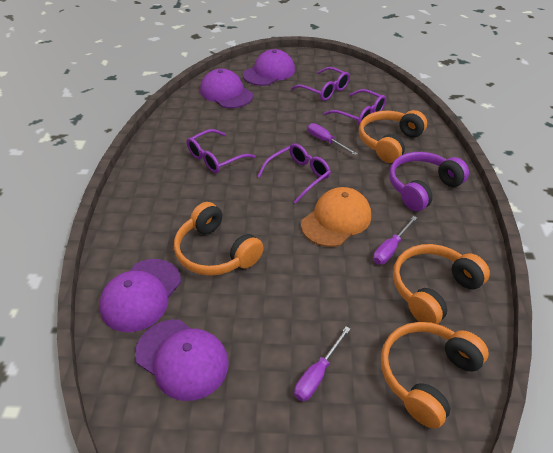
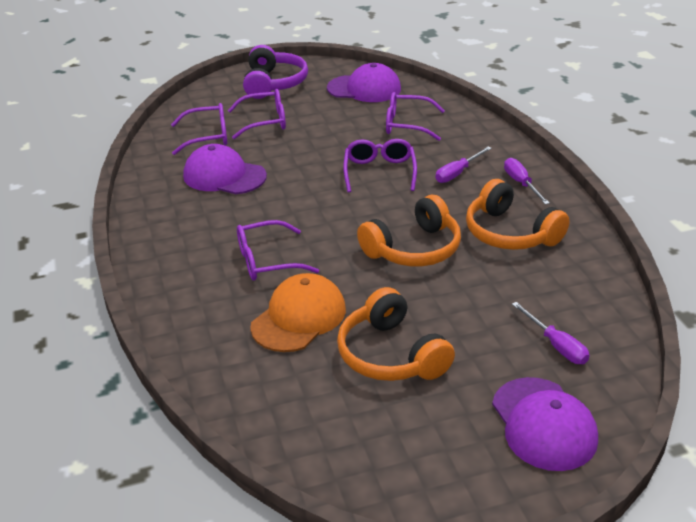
orange headphones: [174,202,264,276] [359,110,427,163] [381,322,489,429] [393,244,490,324] = 4 -> [337,287,455,381] [357,195,461,266] [466,179,570,250] = 3
purple cap: [99,259,181,332] [135,320,229,401] [200,68,253,108] [243,49,295,86] = 4 -> [183,144,267,194] [327,63,401,102] [492,377,598,471] = 3
purple glasses: [186,129,255,173] [257,143,331,204] [291,67,350,101] [324,89,386,126] = 4 -> [171,103,227,155] [228,89,286,139] [237,220,319,281] [343,139,417,193] [386,92,445,141] = 5

